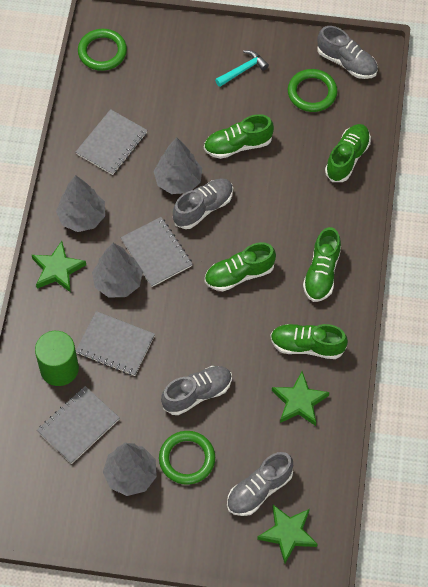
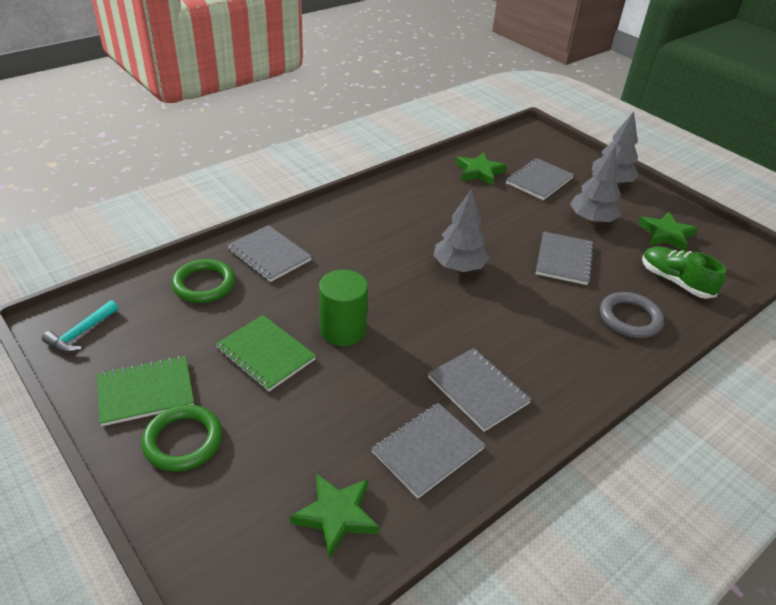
green notebook: none = 0 -> [97,356,194,426] [215,315,316,392] = 2
green ring: [78,29,127,71] [159,431,215,485] [288,69,337,112] = 3 -> [141,405,222,472] [172,259,235,303] = 2
green shoe: [204,114,274,159] [205,242,276,291] [270,324,348,359] [303,227,341,302] [325,124,371,182] = 5 -> [642,246,726,299] = 1
grey notebook: [37,386,119,464] [76,109,147,175] [76,311,155,376] [121,217,193,287] = 4 -> [227,225,312,282] [371,403,485,498] [428,348,532,432] [506,158,574,200] [536,231,594,285] = 5
grey ring: none = 0 -> [600,292,664,338] = 1
grey shoe: [161,366,232,415] [173,178,233,229] [227,452,293,516] [317,26,378,79] = 4 -> none = 0
grey tree: [56,175,105,232] [92,243,143,298] [103,443,157,496] [153,137,202,194] = 4 -> [434,189,489,272] [570,146,621,223] [592,112,639,183] = 3

